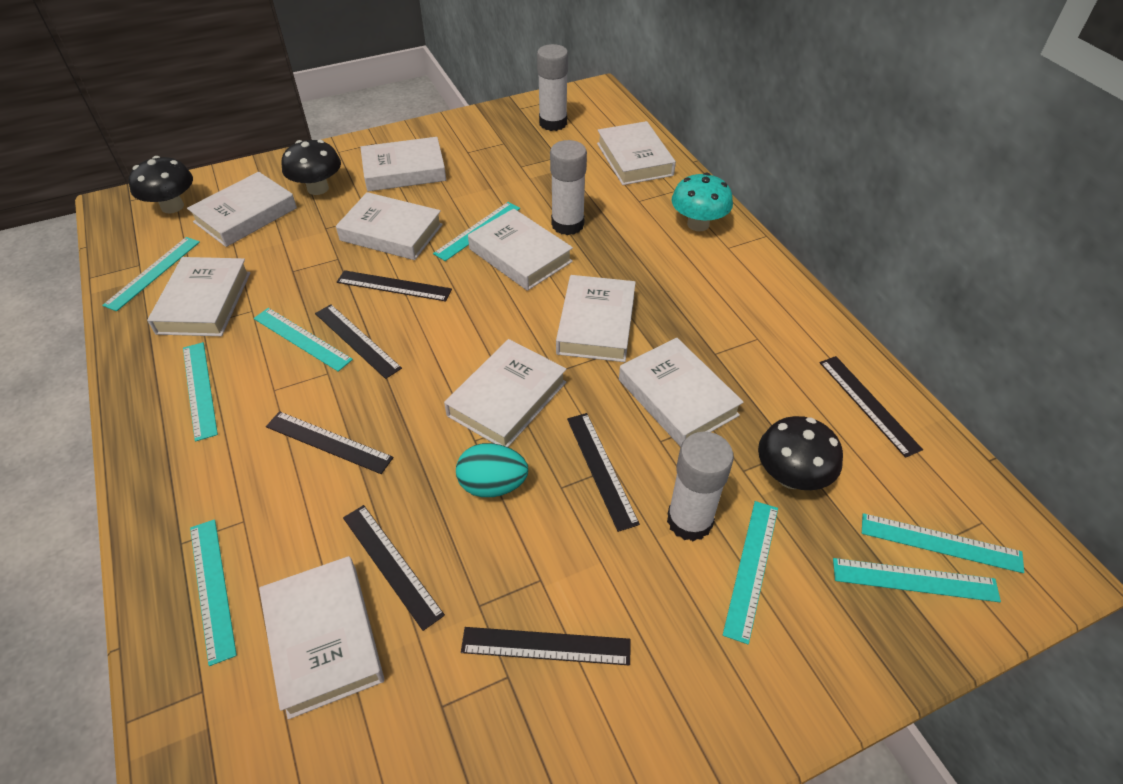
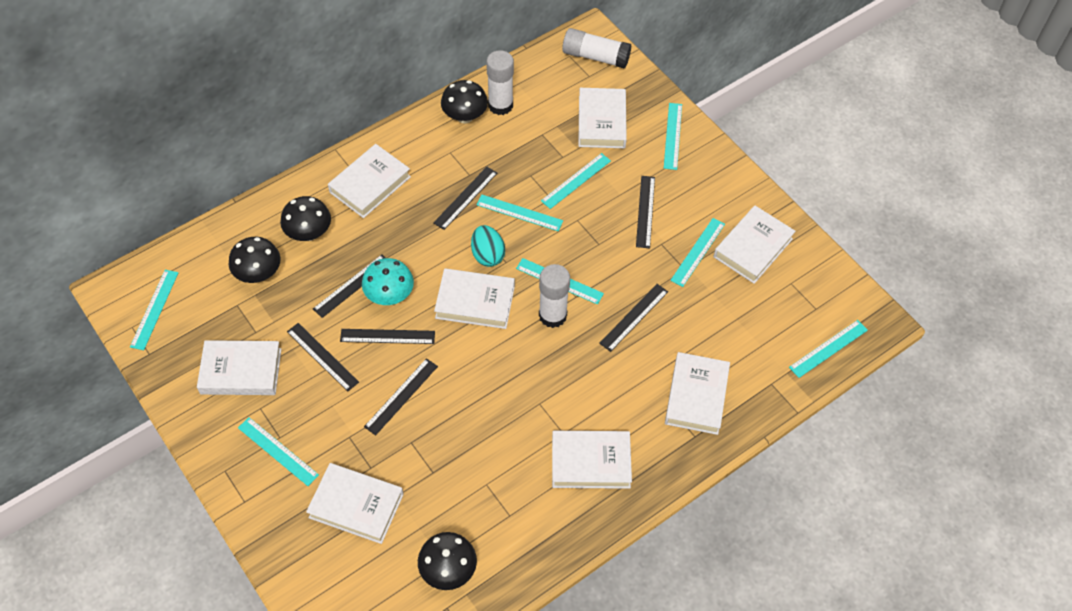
black mushroom: [129,156,193,213] [282,140,341,195] [758,416,843,490] = 3 -> [229,237,280,283] [280,196,331,241] [418,532,477,590] [441,80,488,123] = 4
white book: [147,257,250,336] [187,172,297,247] [259,556,384,719] [336,192,443,260] [360,137,446,191] [444,339,566,447] [468,209,573,291] [556,275,636,362] [597,121,676,185] [619,338,744,447] = 10 -> [197,340,281,395] [306,463,404,544] [328,144,411,218] [434,268,515,329] [552,431,632,489] [578,88,627,148] [665,352,730,435] [714,206,796,284] = 8

